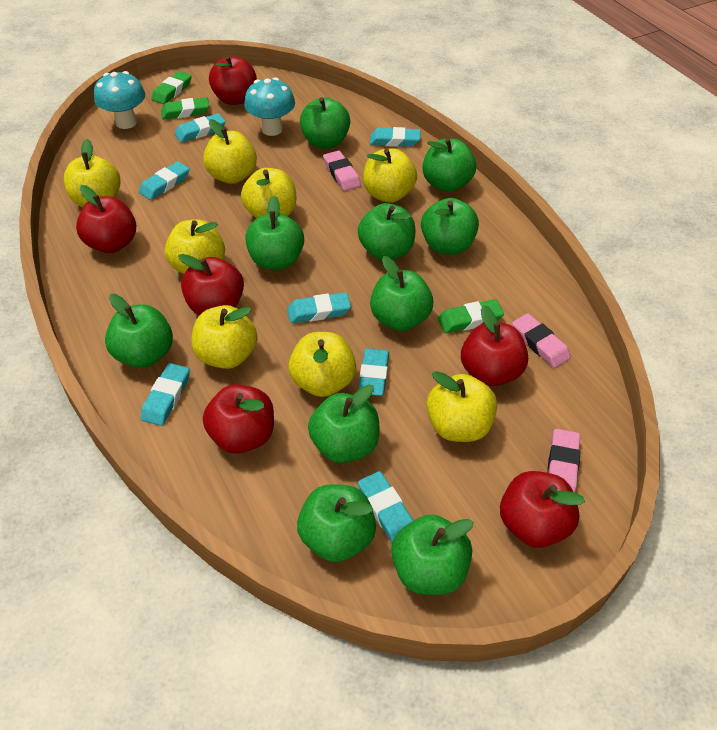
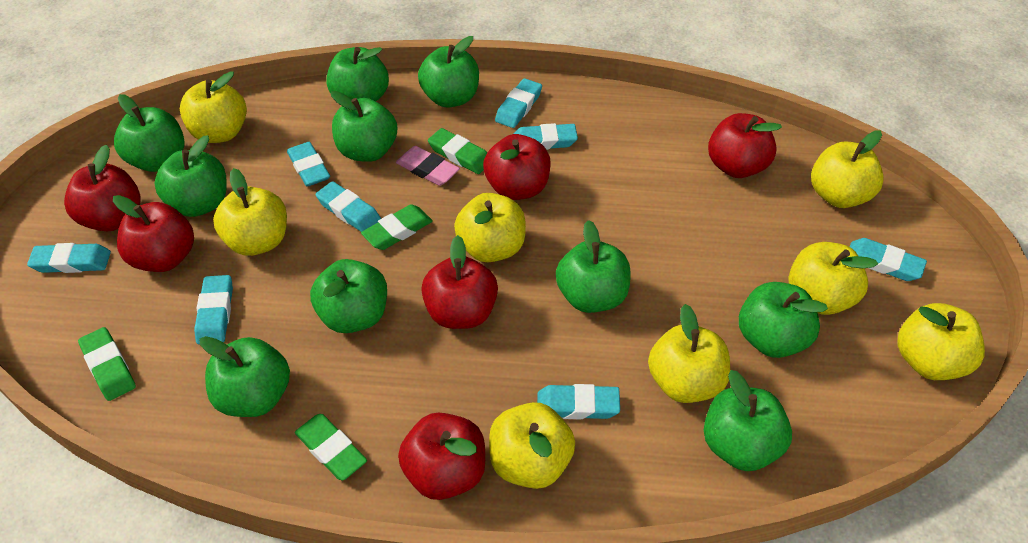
green eraser: [151,71,192,104] [161,97,209,120] [438,299,504,333] = 3 -> [78,327,136,401] [295,414,367,481] [361,204,433,250] [428,128,487,174] = 4
pink eraser: [323,150,361,191] [512,313,571,368] [547,429,580,492] = 3 -> [396,146,460,186] = 1
turquoise eraser: [139,161,190,200] [141,363,190,426] [175,113,226,142] [287,292,351,323] [358,349,389,396] [358,471,414,542] [370,127,421,147] = 7 -> [27,243,111,273] [194,275,233,345] [287,142,330,187] [315,181,381,232] [495,78,542,128] [514,123,578,150] [537,384,620,419] [849,238,927,281] = 8
turquoise mushroom: [94,71,145,129] [244,77,295,136] = 2 -> none = 0

